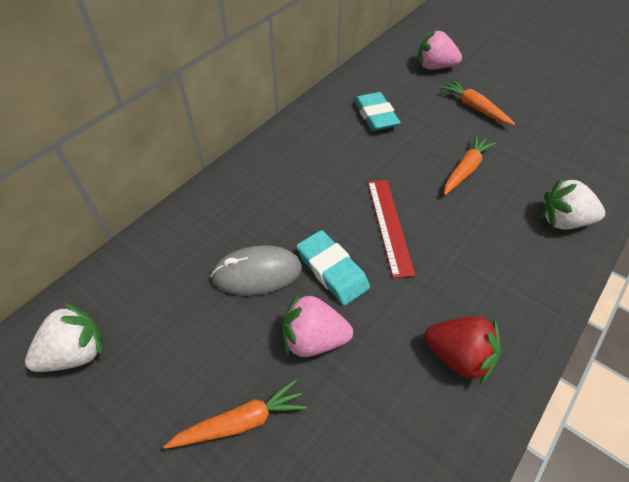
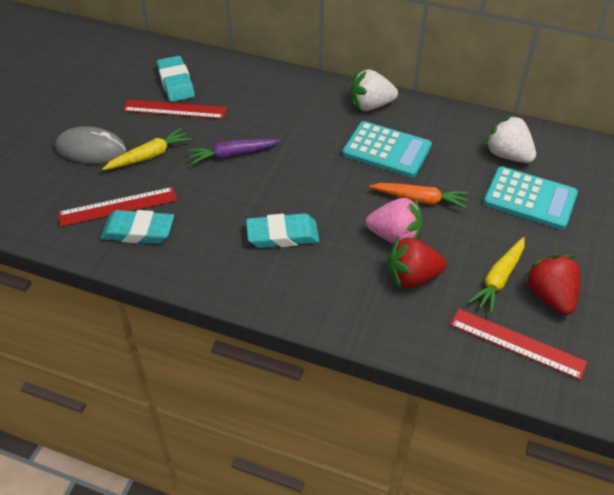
orange carrot: [164,379,307,449] [440,80,515,125] [444,135,496,195] = 3 -> [369,183,468,208] = 1
pink strawberry: [282,292,353,357] [418,30,462,70] = 2 -> [366,198,423,244] = 1
purple carrot: none = 0 -> [187,139,281,165] = 1
red ruler: [368,180,415,278] = 1 -> [58,187,177,227] [123,100,227,119] [450,308,587,380] = 3
red strawberry: [424,316,501,384] = 1 -> [388,236,447,289] [524,254,580,315] = 2
turquoise calculator: none = 0 -> [342,121,432,178] [483,167,578,229] = 2
turquoise eraser: [296,230,370,305] [354,92,401,131] = 2 -> [100,210,174,244] [157,56,195,102] [246,213,319,248] = 3
yellow carrot: none = 0 -> [102,128,191,170] [469,237,525,314] = 2

